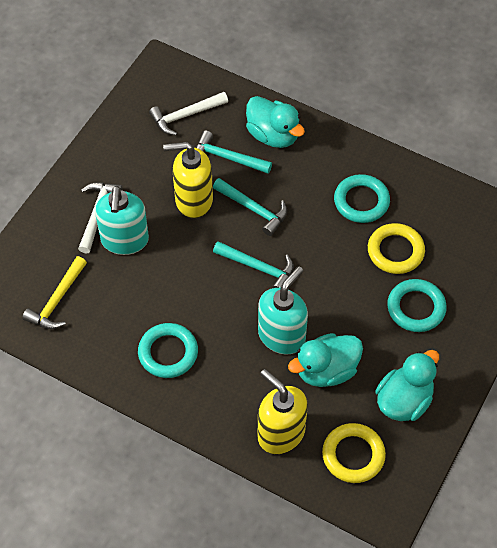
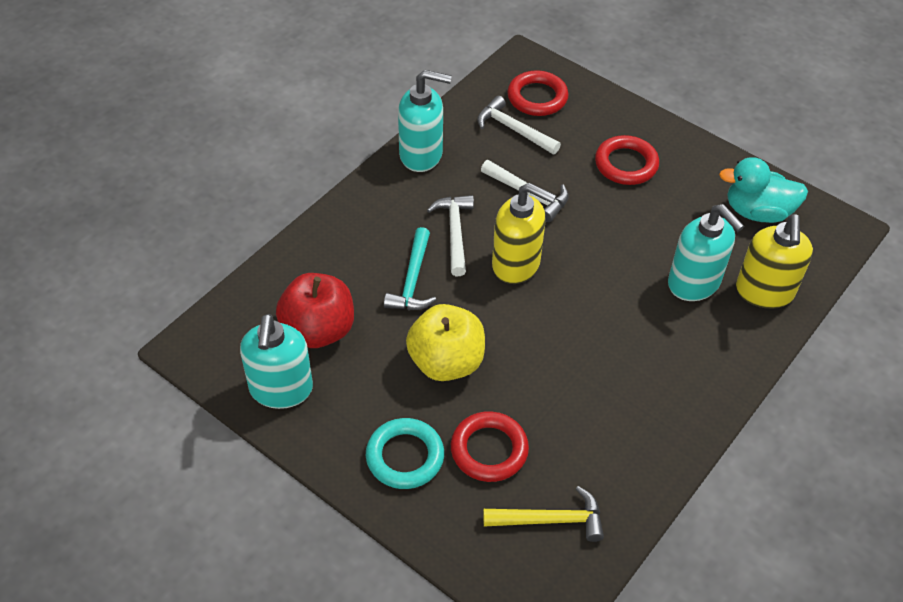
red apple: none = 0 -> [276,273,354,348] = 1
red ring: none = 0 -> [451,411,529,482] [507,70,568,116] [595,135,659,185] = 3
turquoise duck: [246,96,305,148] [288,333,363,387] [375,350,439,421] = 3 -> [719,157,808,223] = 1
turquoise hammer: [196,130,272,174] [213,178,287,236] [213,241,294,288] = 3 -> [384,227,436,310] = 1
turquoise ring: [138,323,198,378] [334,174,390,223] [387,279,447,332] = 3 -> [366,418,444,489] = 1
turquoise soap dispenser: [95,186,149,255] [258,266,308,355] = 2 -> [240,314,313,409] [398,70,452,172] [668,204,744,301] = 3
white hammer: [78,182,123,254] [149,92,228,135] = 2 -> [427,195,474,276] [477,96,561,154] [481,160,569,222] = 3
yellow apple: none = 0 -> [406,304,485,381] = 1
yellow ring: [322,423,386,483] [368,223,425,274] = 2 -> none = 0

